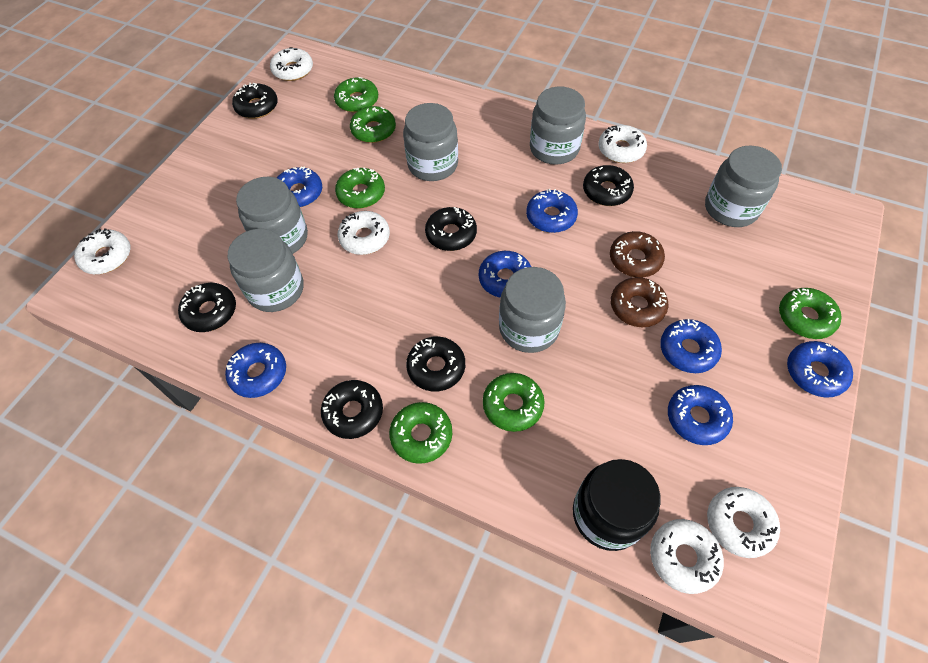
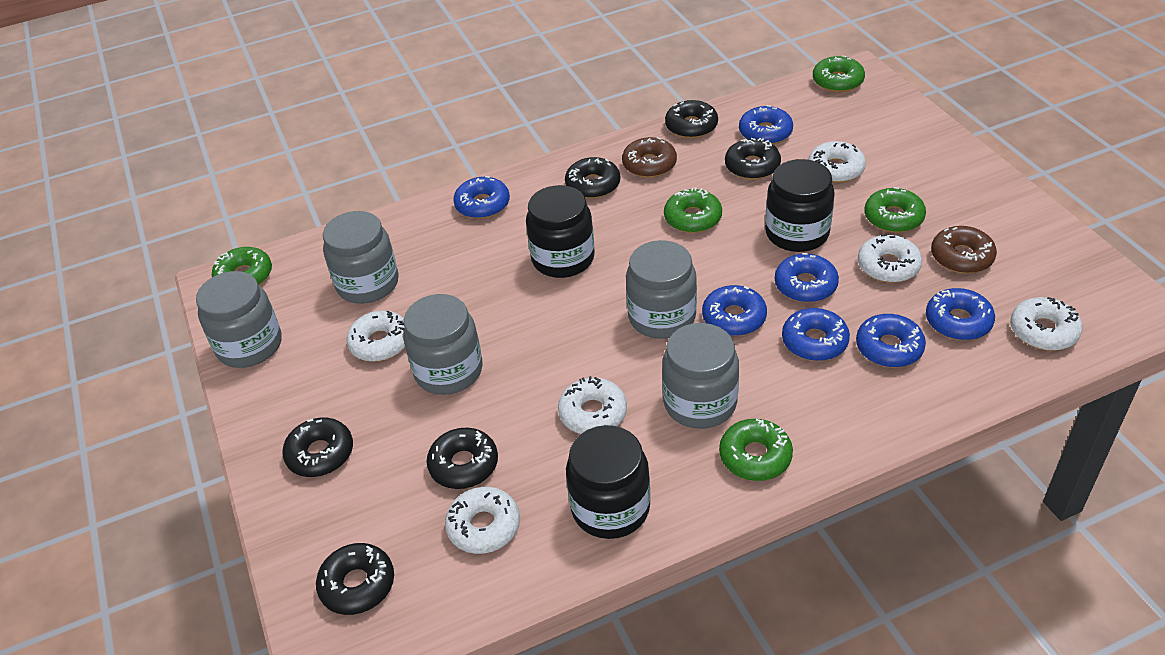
black jar: [573,459,661,551] = 1 -> [526,185,595,278] [566,425,651,539] [765,159,835,252] = 3
green donut: [334,77,378,113] [335,168,385,209] [350,106,396,143] [389,402,452,464] [483,373,545,432] [779,288,842,339] = 6 -> [212,247,272,285] [664,187,722,233] [719,419,793,481] [813,55,865,92] [864,187,926,233] = 5
grey jar: [228,229,304,312] [236,177,308,254] [403,103,458,181] [499,267,566,353] [530,87,586,165] [705,146,782,227] = 6 -> [196,271,282,368] [323,211,399,304] [403,294,483,395] [626,240,697,339] [662,323,739,429] = 5

